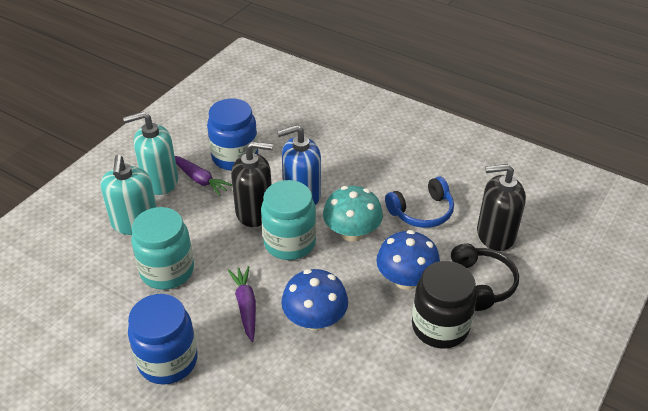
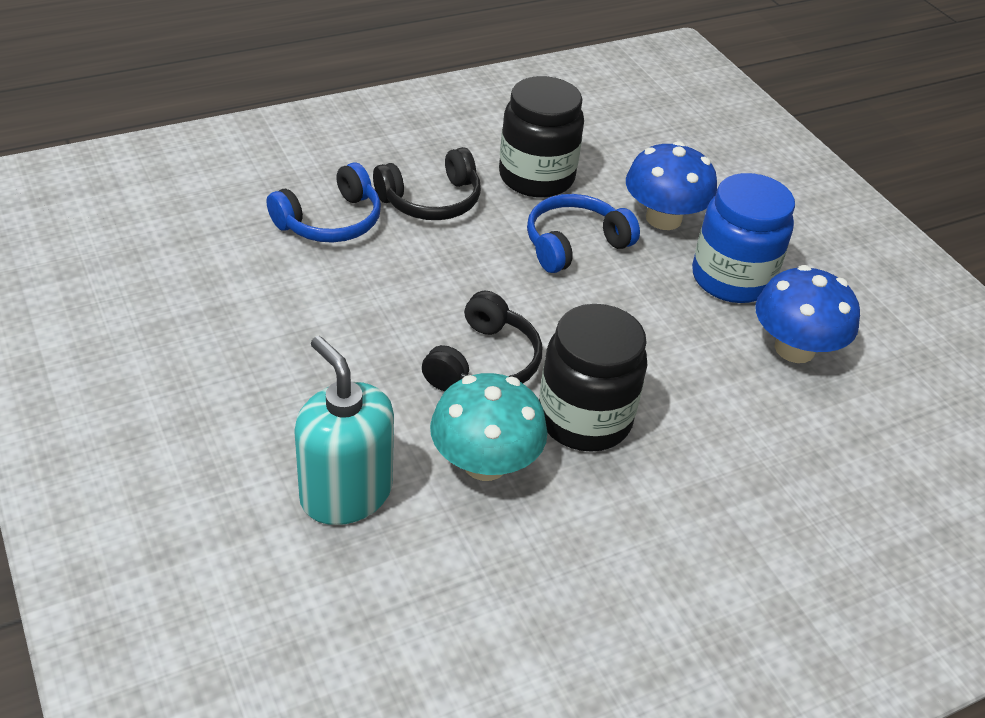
black headphones: [451,243,519,311] = 1 -> [373,147,481,220] [422,291,542,391] = 2
black jar: [412,261,477,349] = 1 -> [499,76,584,198] [539,304,647,452] = 2
black soap dispenser: [231,141,273,227] [477,164,526,251] = 2 -> none = 0
blue headphones: [385,176,454,228] = 1 -> [267,162,381,243] [527,194,640,273] = 2
blue jar: [128,294,198,385] [207,99,258,171] = 2 -> [692,173,795,303] = 1
blue soap dispenser: [277,125,321,205] = 1 -> none = 0
purple carrot: [175,156,232,196] [228,266,256,342] = 2 -> none = 0
turquoise jar: [131,207,194,290] [261,180,316,260] = 2 -> none = 0
turquoise soap dispenser: [101,155,157,235] [123,112,178,195] = 2 -> [294,336,394,525] = 1

